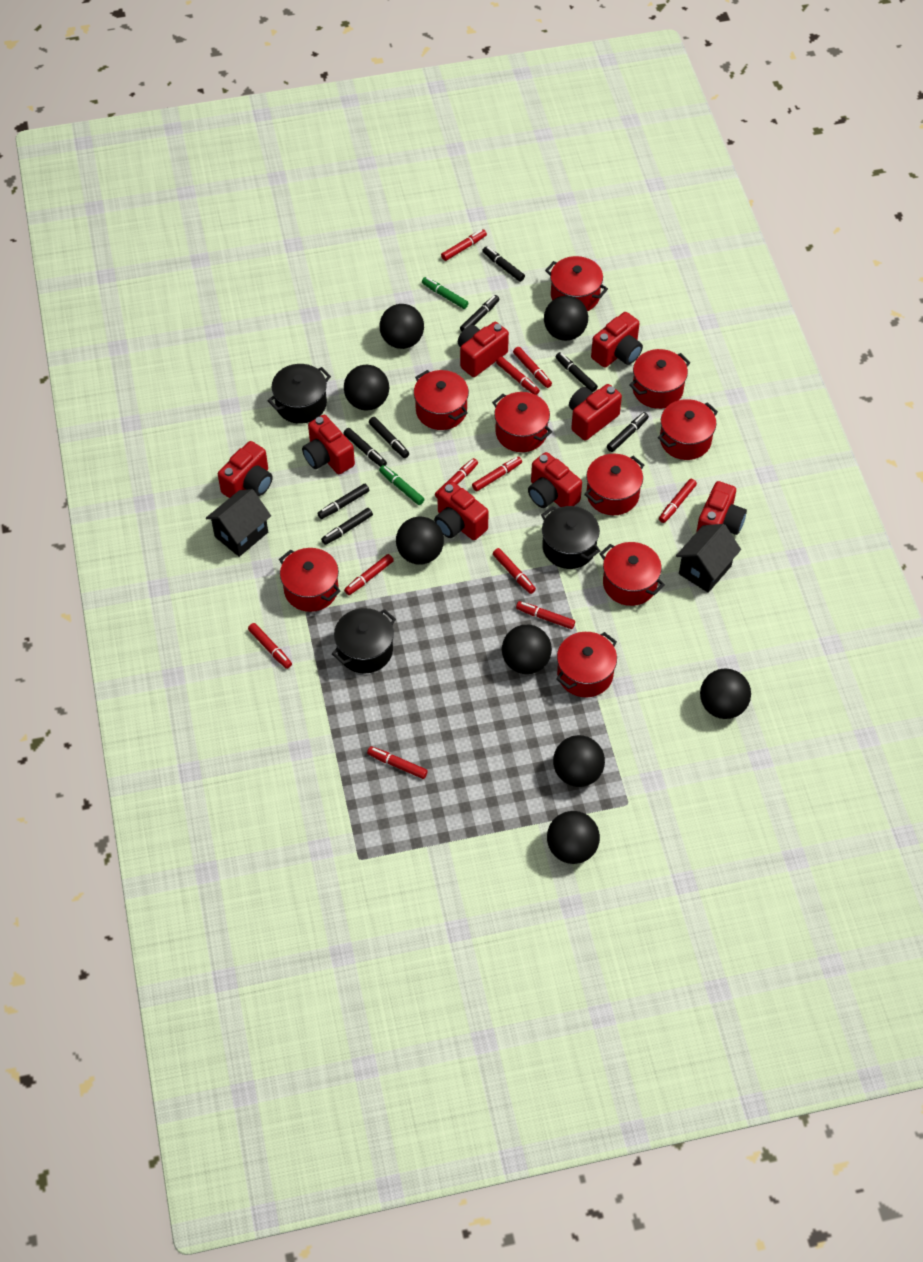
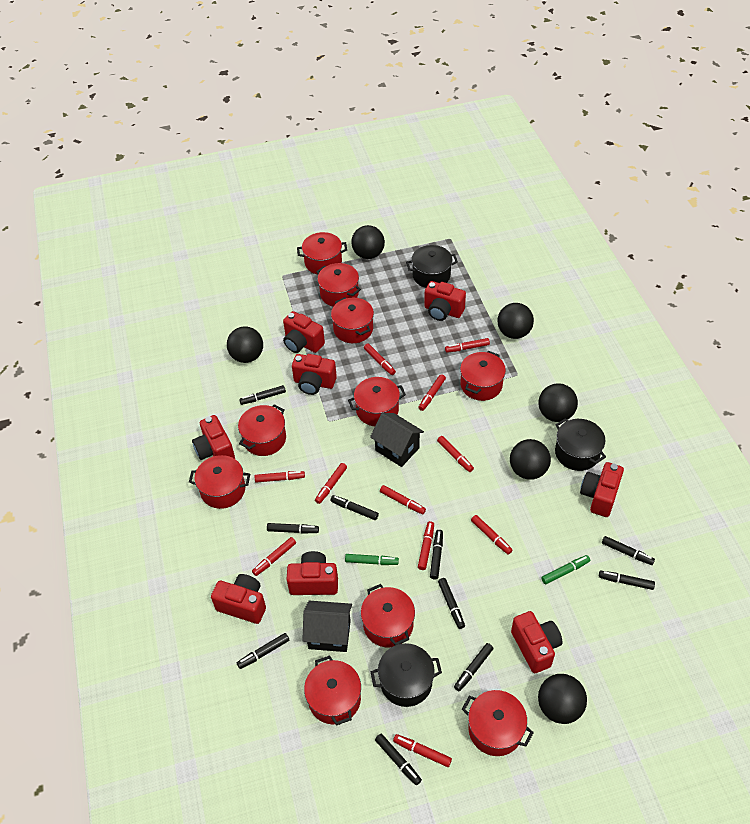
black ball: [344,365,389,411] [379,304,424,349] [396,516,444,565] [502,625,552,674] [544,296,588,341] [547,811,600,864] [553,735,605,787] [700,668,751,719] = 8 -> [227,326,263,363] [351,225,385,259] [497,303,534,339] [510,439,551,480] [538,383,578,422] [538,674,587,724] = 6
black marker: [317,484,369,519] [321,508,373,545] [343,428,387,467] [369,417,409,458] [460,295,499,331] [482,246,525,282] [556,352,598,392] [607,412,649,452] = 8 -> [237,633,289,669] [239,385,286,405] [267,523,319,534] [330,495,379,520] [375,734,422,785] [430,530,443,579] [438,578,465,629] [454,643,494,691] [599,571,655,590] [602,536,655,565] = 10
red pot: [279,548,341,612] [414,370,469,430] [492,392,552,452] [545,256,608,311] [556,632,617,697] [584,454,644,515] [600,542,665,606] [629,349,691,409] [658,399,718,460] = 9 -> [189,455,250,509] [238,404,286,456] [297,232,347,274] [304,655,361,725] [316,263,361,307] [331,297,374,343] [348,377,406,426] [361,584,415,648] [460,351,506,401] [462,690,534,756] = 10

